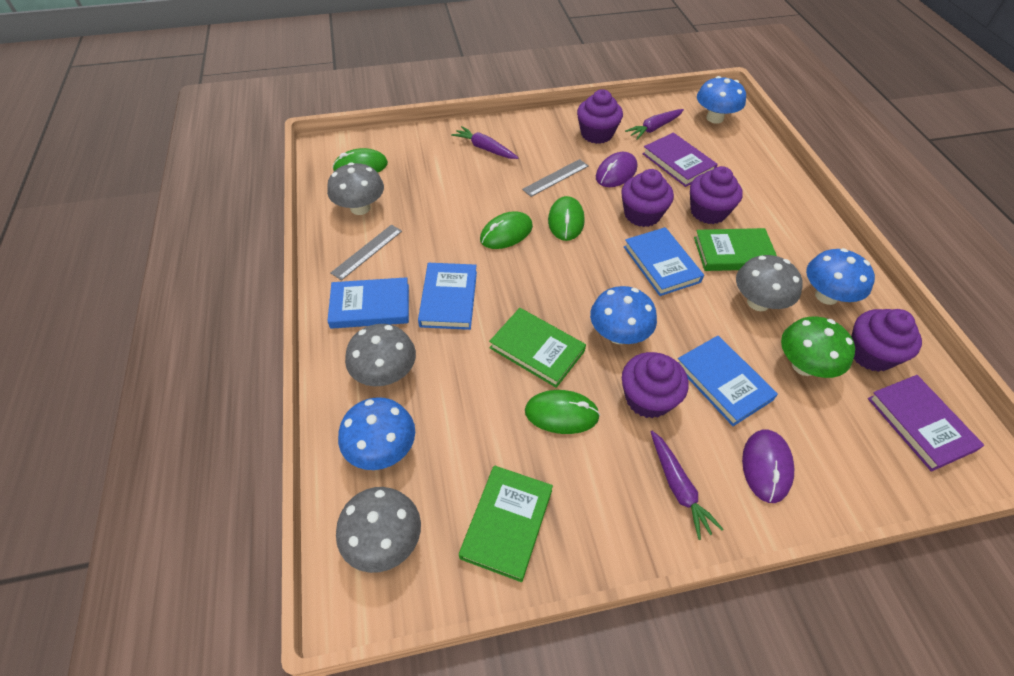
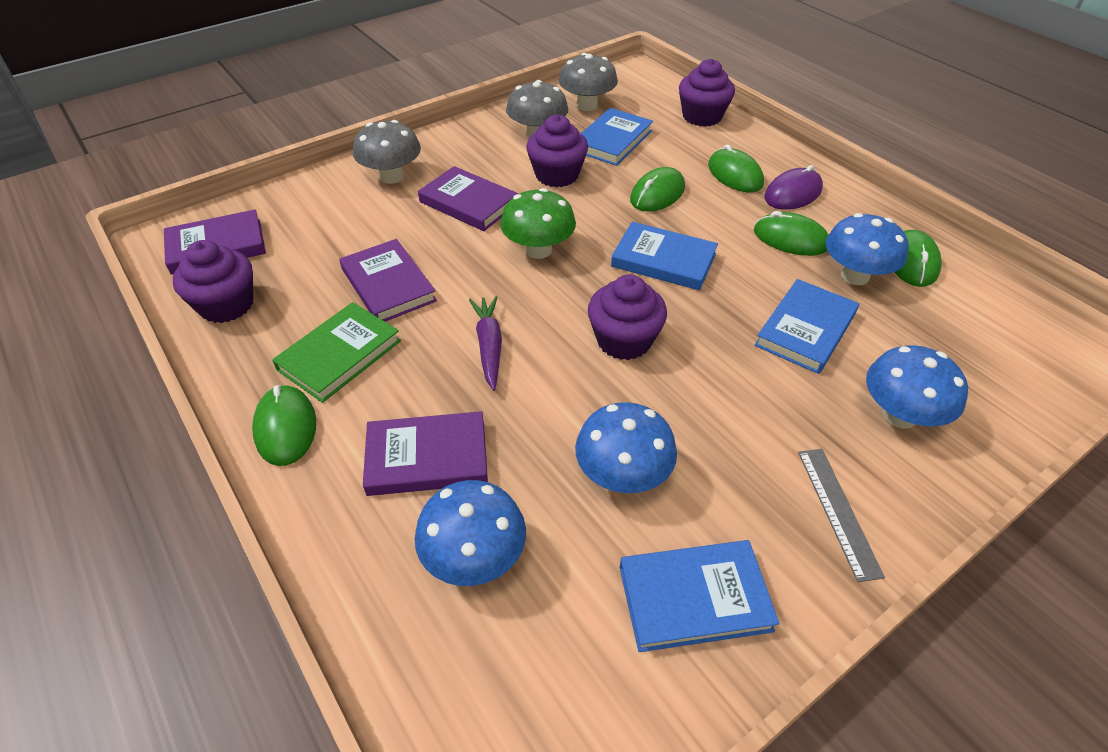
green book: [459,466,553,582] [489,308,586,388] [694,228,777,271] = 3 -> [272,302,401,403] = 1
green mouse: [332,148,388,173] [480,211,533,249] [525,390,600,434] [548,196,585,241] = 4 -> [252,385,316,466] [630,167,685,211] [708,144,764,193] [754,211,828,256] [895,230,942,287] = 5
grey mushroom: [327,162,384,215] [336,487,421,573] [345,324,416,386] [736,255,803,311] = 4 -> [353,120,421,184] [506,80,568,138] [559,53,618,111] = 3
grey ruler: [331,225,402,280] [522,159,588,197] = 2 -> [798,449,885,582] = 1
purple book: [642,133,718,187] [868,375,984,471] = 2 -> [164,210,266,275] [340,239,437,321] [363,411,488,496] [418,166,518,231] = 4
purple carrot: [451,126,519,159] [625,109,684,140] [650,431,724,540] = 3 -> [469,296,502,391] = 1
purple cupcake: [577,89,623,144] [621,169,674,227] [622,352,689,418] [690,166,743,224] [851,309,922,372] = 5 -> [173,240,253,323] [526,115,588,187] [588,274,667,360] [679,59,735,127] = 4
purple mouse: [596,152,637,187] [742,429,794,503] = 2 -> [764,165,823,210] = 1

